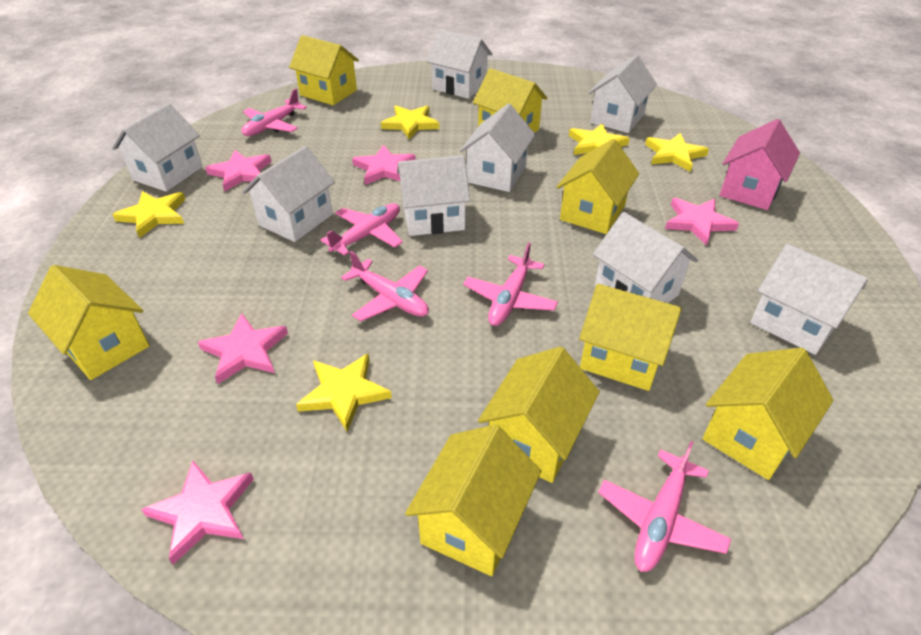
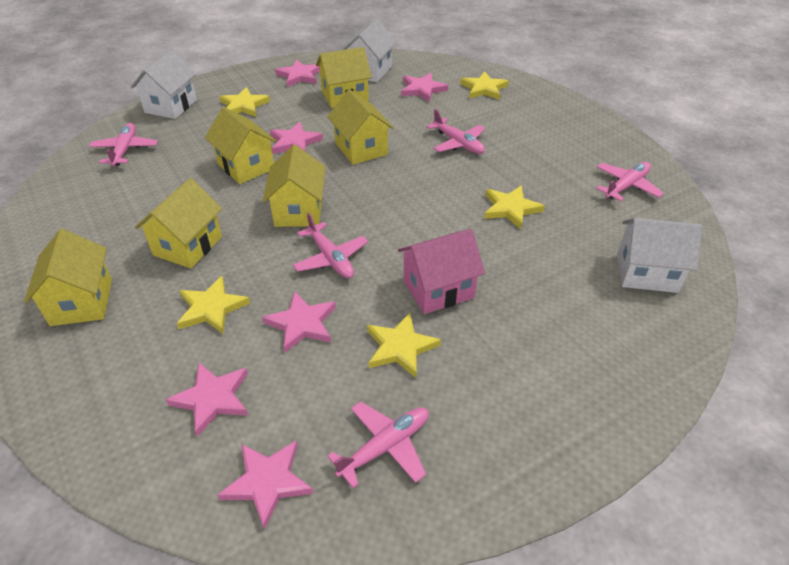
pink star: [141,460,254,565] [198,313,288,384] [205,150,272,191] [352,145,416,185] [665,198,739,246] = 5 -> [166,363,248,437] [218,440,313,530] [262,291,336,353] [270,122,323,154] [275,59,320,87] [401,73,448,102] = 6
white house: [112,103,203,192] [242,146,335,242] [397,155,470,236] [426,30,492,99] [460,104,535,192] [589,55,657,133] [593,212,698,303] [750,244,868,355] = 8 -> [131,50,197,119] [342,19,397,82] [617,218,702,293] = 3
yellow house: [28,265,150,380] [289,35,359,105] [405,425,541,576] [473,68,547,133] [478,347,600,483] [557,139,639,234] [579,284,682,391] [703,348,833,480] = 8 -> [24,229,112,326] [135,178,222,268] [205,107,277,184] [263,145,325,227] [316,47,372,108] [327,89,394,165] = 6

